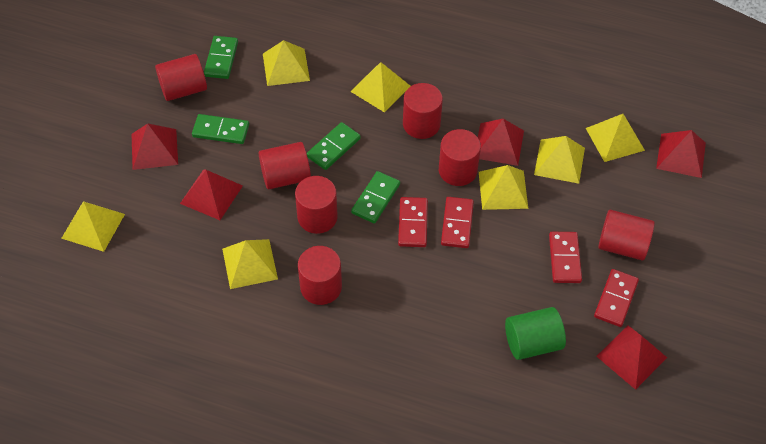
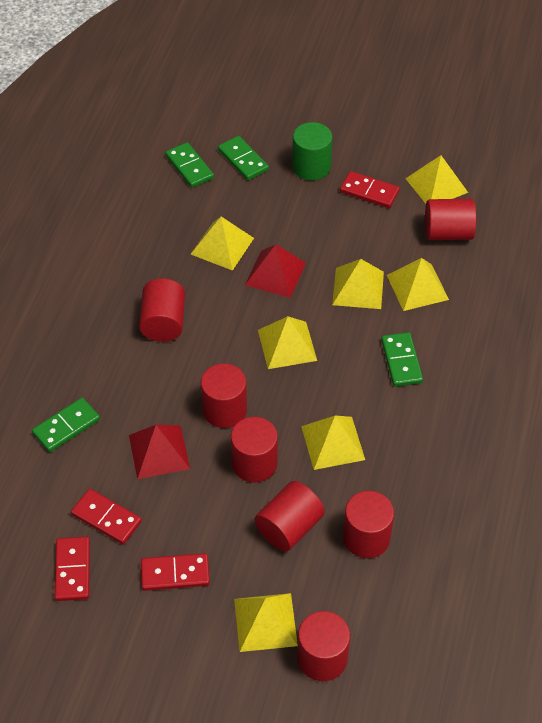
red pyramid: [132,123,178,170] [180,170,243,220] [478,119,524,166] [596,326,667,390] [656,130,706,178] = 5 -> [129,425,190,479] [245,244,306,298] = 2

